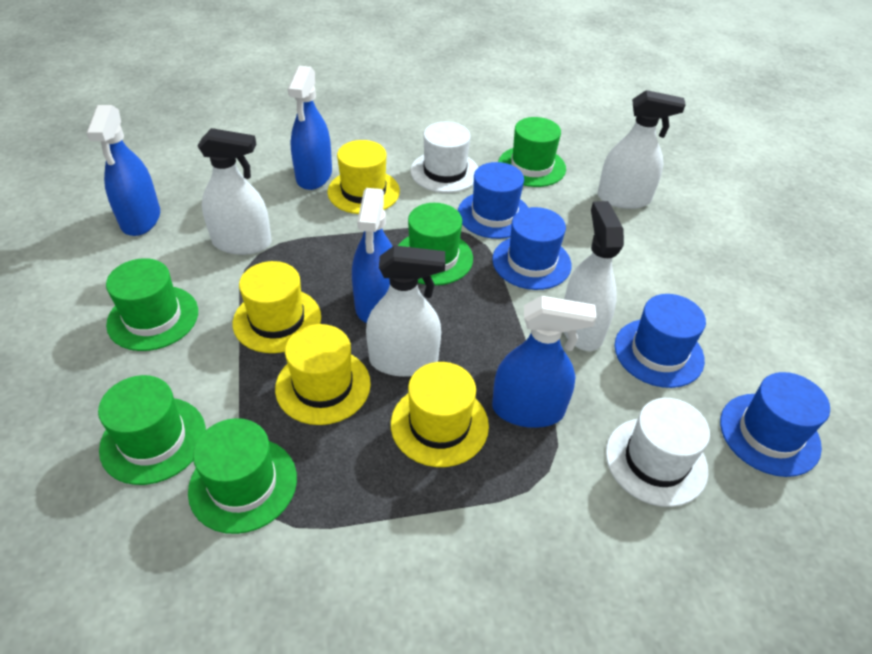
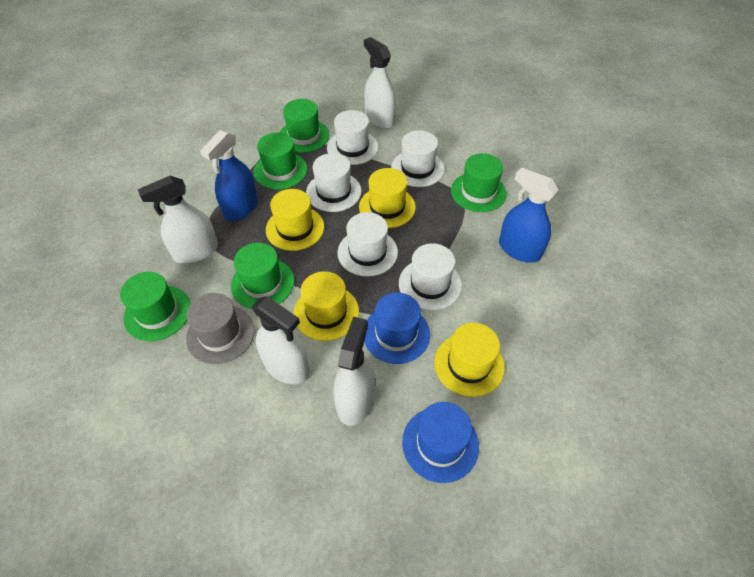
blue hat: [458,162,528,239] [492,207,572,290] [614,294,706,388] [720,372,830,477] = 4 -> [364,293,430,364] [402,402,479,483] = 2
blue spray bottle: [87,105,160,236] [288,66,332,190] [352,188,393,323] [492,296,596,428] = 4 -> [200,130,258,221] [499,167,558,263] = 2
grey hat: none = 0 -> [186,293,255,364] = 1
white hat: [410,122,478,193] [606,398,710,507] = 2 -> [306,153,362,212] [327,110,378,165] [337,212,398,277] [391,130,445,187] [399,243,462,310] = 5

